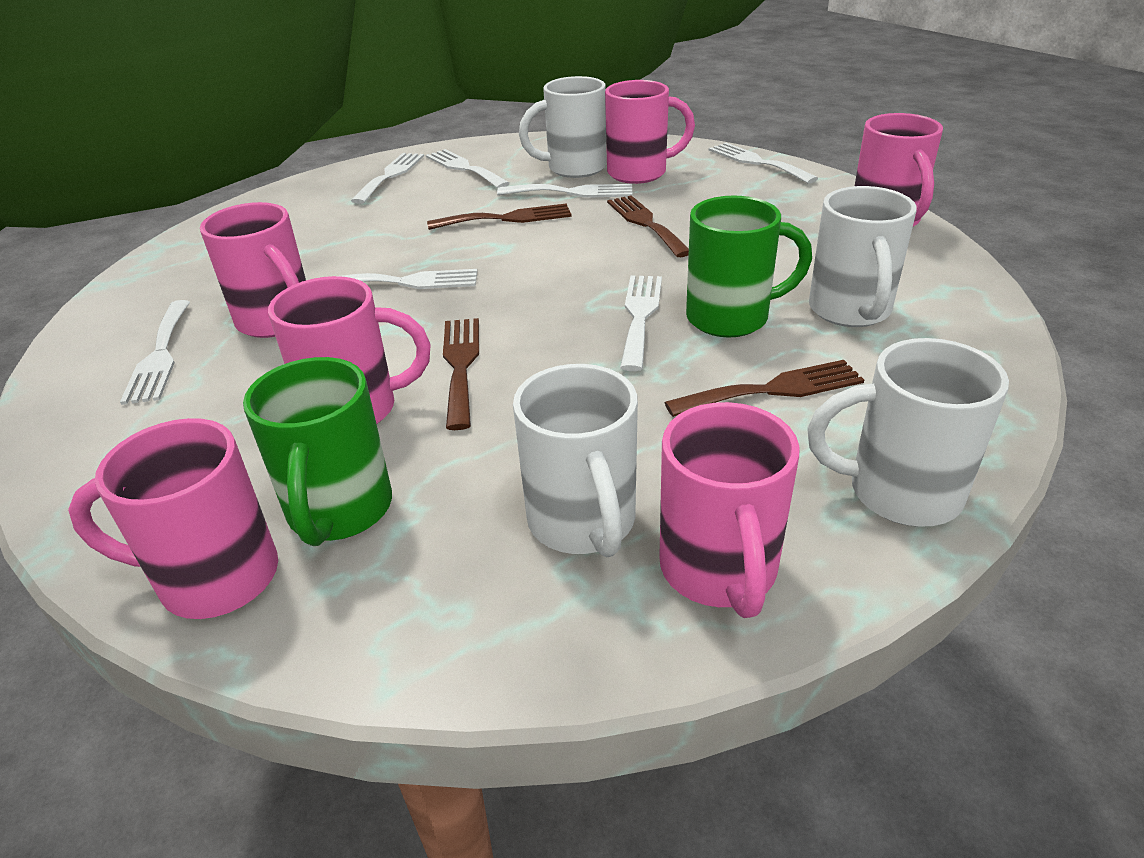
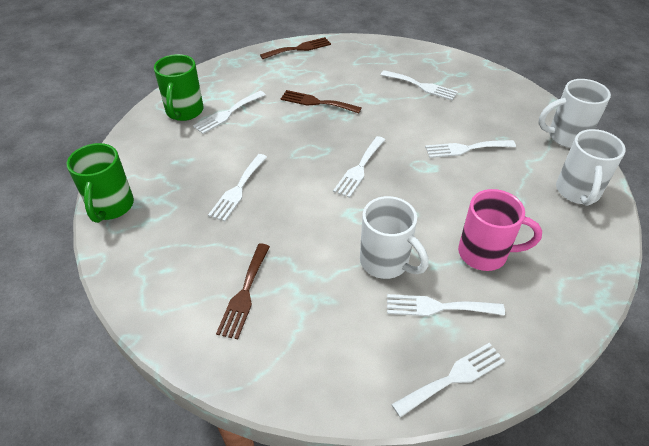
brown fork: [427,204,572,230] [443,318,479,430] [607,195,689,257] [665,360,864,417] = 4 -> [216,244,270,340] [260,37,331,59] [281,90,362,113] = 3
pink mug: [68,418,278,619] [200,202,306,338] [268,276,430,424] [605,80,695,184] [659,402,800,618] [855,113,943,226] = 6 -> [458,189,542,271] = 1
white mug: [513,364,638,557] [519,76,606,178] [807,338,1009,527] [809,186,917,327] = 4 -> [360,196,429,279] [538,79,611,148] [556,129,626,206] = 3

